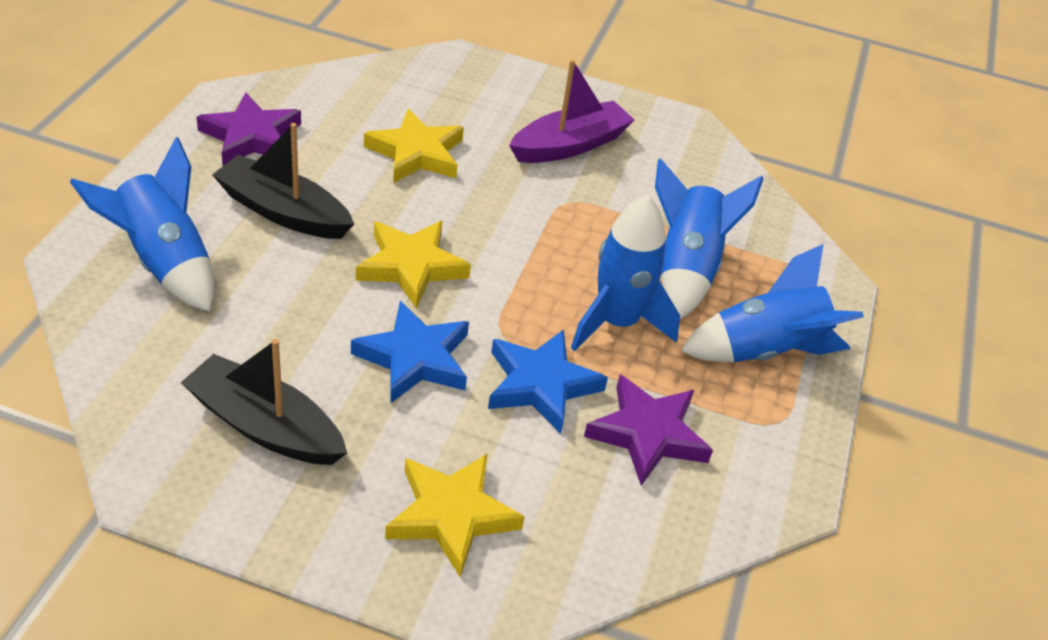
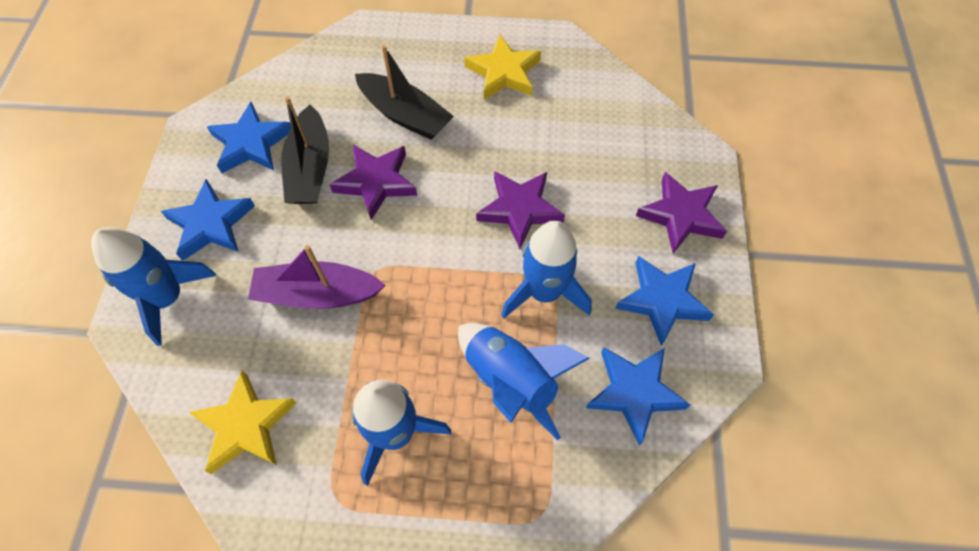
blue star: [351,301,469,403] [488,329,608,434] = 2 -> [161,179,255,261] [207,102,291,174] [586,347,690,445] [615,256,714,346] = 4
purple star: [196,93,301,166] [584,375,713,486] = 2 -> [329,144,417,220] [476,171,565,249] [636,172,727,253] = 3
yellow star: [356,221,471,309] [364,109,464,183] [385,454,525,577] = 3 -> [189,370,297,474] [464,35,541,100] = 2

